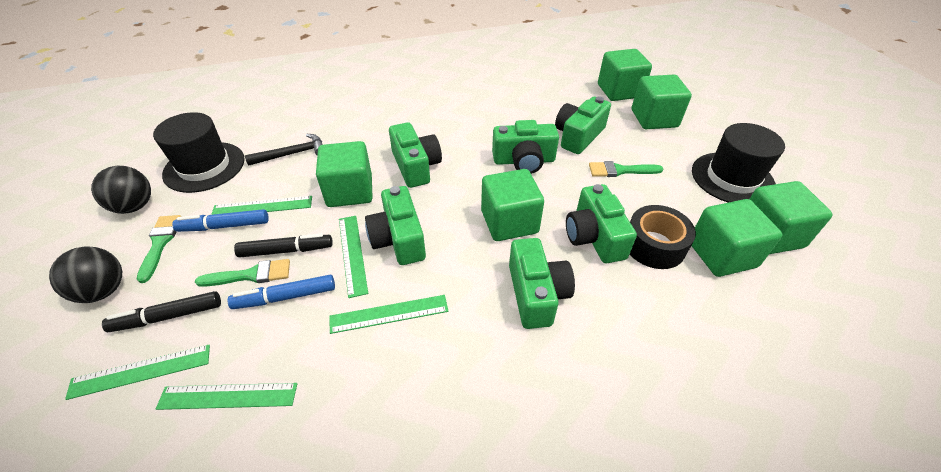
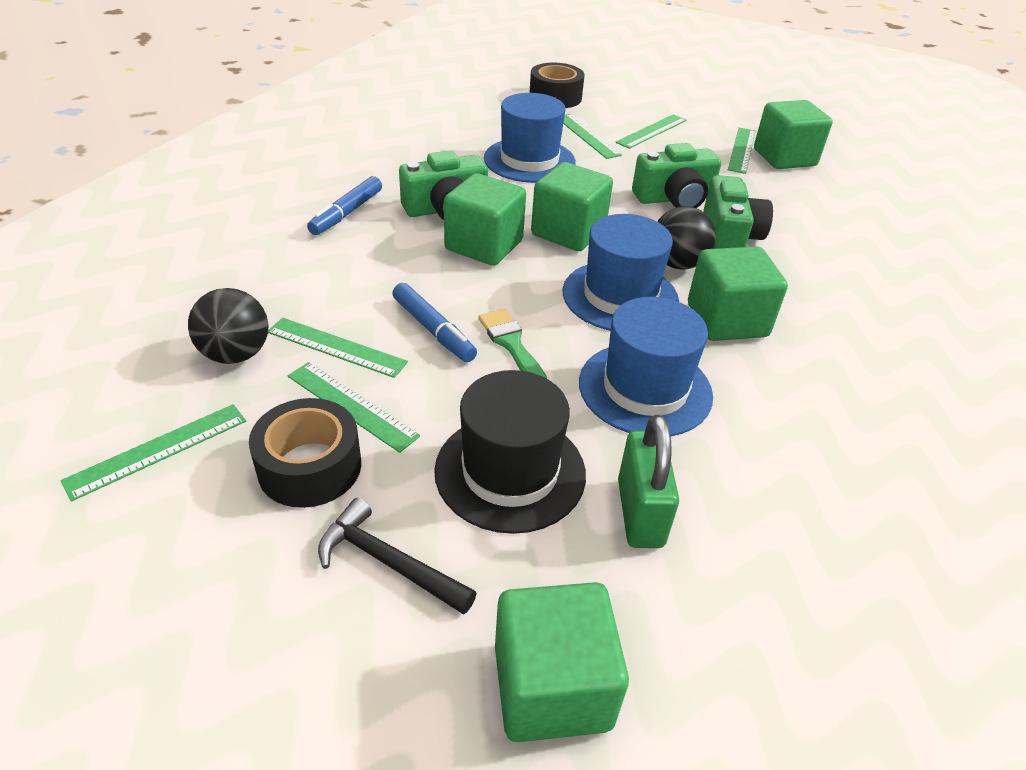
black hat: [153,112,245,193] [692,123,785,203] = 2 -> [434,370,586,534] = 1
black marker: [102,291,221,332] [234,234,333,257] = 2 -> none = 0
black tape: [630,205,696,269] = 1 -> [249,398,361,508] [529,63,585,108] = 2
blue hat: none = 0 -> [484,93,576,183] [563,214,679,331] [579,297,713,436] = 3
green brush: [137,215,181,283] [195,259,290,287] [589,161,663,177] = 3 -> [478,309,547,379] = 1
green camera: [365,186,426,265] [389,122,442,188] [492,120,559,174] [509,238,575,329] [555,96,611,154] [566,184,637,263] = 6 -> [399,151,488,220] [632,143,721,208] [703,175,773,249] = 3
green cube: [316,141,373,207] [481,169,544,241] [598,49,652,101] [632,75,692,129] [691,199,783,277] [749,181,833,254] = 6 -> [444,173,526,266] [495,582,629,742] [531,162,613,251] [688,247,788,341] [754,100,833,169] = 5
green padlock: none = 0 -> [618,415,679,548] = 1
green ruler: [65,345,210,400] [156,383,297,410] [211,196,312,215] [329,295,448,334] [339,216,368,298] = 5 -> [60,404,246,501] [268,318,408,378] [288,362,420,453] [563,114,622,159] [615,114,687,149] [728,128,756,174] = 6

